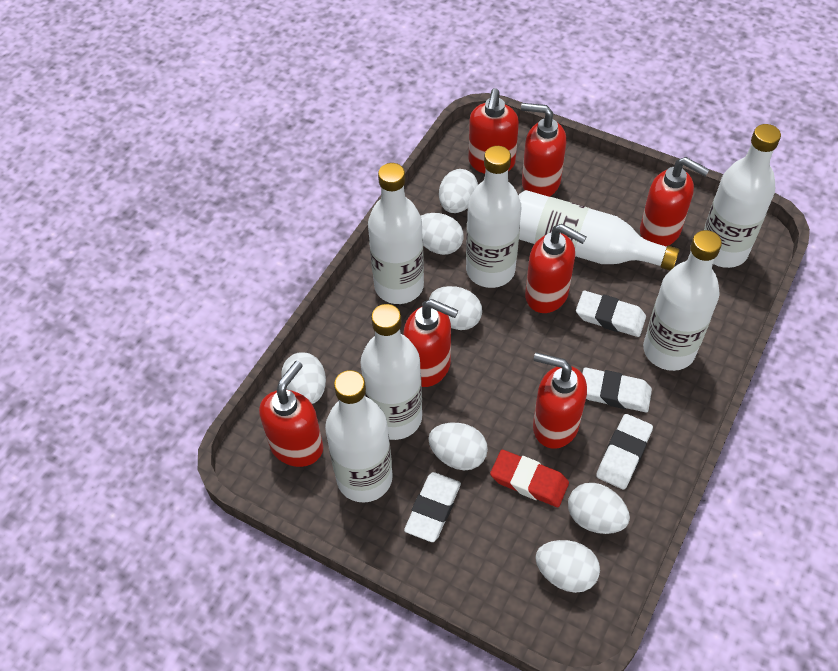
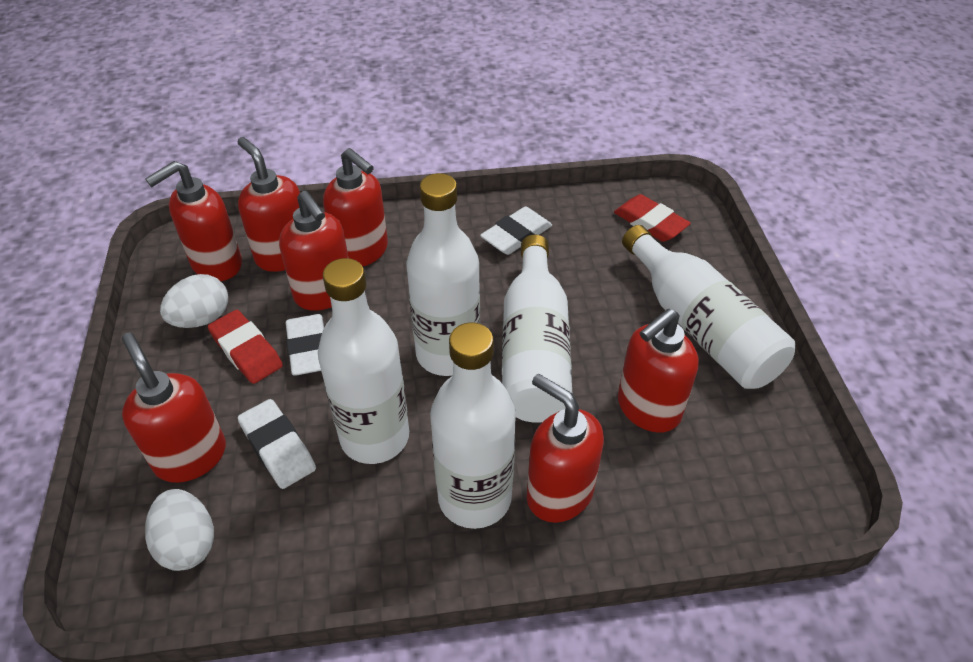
red eraser: [490,450,569,507] = 1 -> [208,310,283,384] [614,194,691,242] = 2
white bottle: [325,370,393,503] [360,304,422,440] [368,163,424,304] [466,146,521,288] [518,190,680,271] [643,230,722,371] [704,124,781,268] = 7 -> [318,258,409,464] [406,173,480,376] [430,323,516,529] [502,235,572,423] [622,225,795,389] = 5
white egg: [281,352,326,404] [421,213,464,255] [428,423,488,470] [429,286,482,330] [439,169,478,213] [535,540,600,593] [568,483,630,534] = 7 -> [145,489,214,571] [160,274,228,328] = 2
white eraser: [404,472,461,542] [576,291,646,337] [582,368,652,412] [596,414,653,489] = 4 -> [238,399,316,489] [285,314,324,376] [480,207,552,255] = 3

